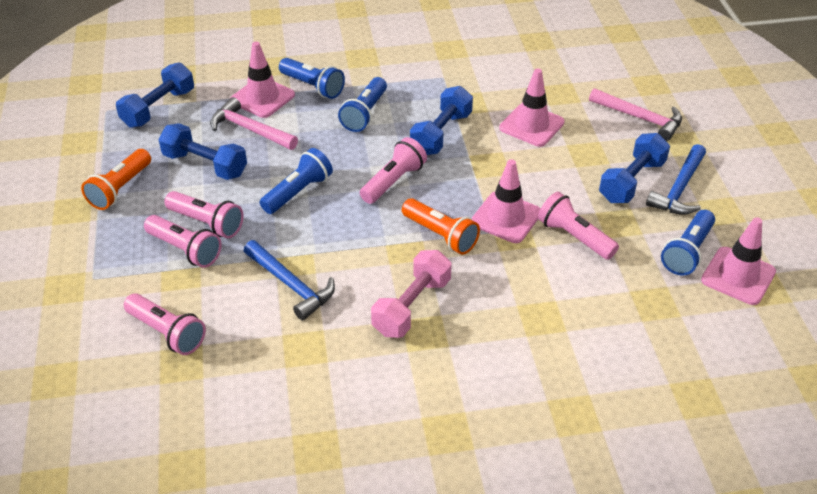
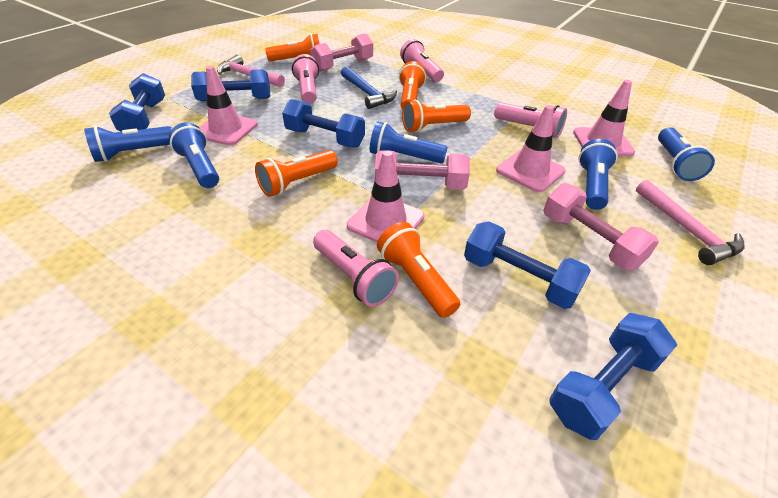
blue dumbbell: [116,62,194,128] [158,123,247,180] [410,86,473,155] [599,133,670,203] = 4 -> [109,73,165,132] [191,69,270,101] [282,99,365,148] [464,221,591,309] [549,313,677,440] = 5
blue flashlight: [260,148,333,214] [279,58,345,99] [338,77,387,132] [661,210,715,276] = 4 -> [84,126,172,162] [169,122,219,188] [370,121,448,163] [579,139,618,210] [658,127,715,181] = 5
blue hammer: [244,240,335,320] [646,144,706,215] = 2 -> [341,66,397,109] = 1
orange flashlight: [81,149,151,210] [402,198,480,255] = 2 -> [255,150,338,197] [265,34,320,61] [377,222,460,318] [399,61,426,110] [402,100,471,133] = 5
pink dumbbell: [371,250,452,338] = 1 -> [310,33,373,72] [375,150,470,190] [544,183,659,270] = 3
pink flashlight: [124,293,206,355] [144,215,222,268] [164,191,244,238] [360,137,427,204] [538,192,619,260] = 5 -> [292,54,319,104] [313,230,399,307] [400,39,444,82] [494,103,567,138] = 4

